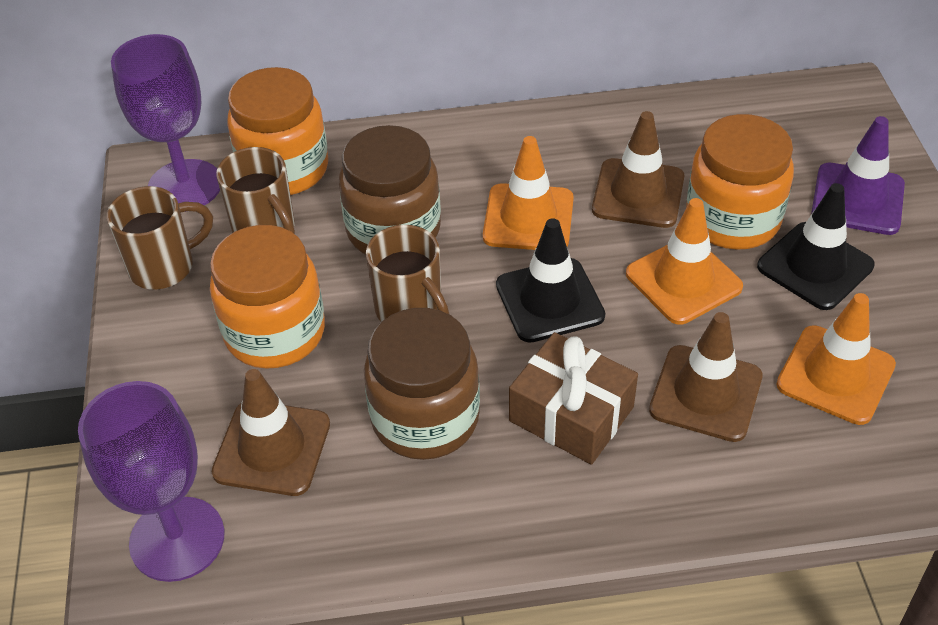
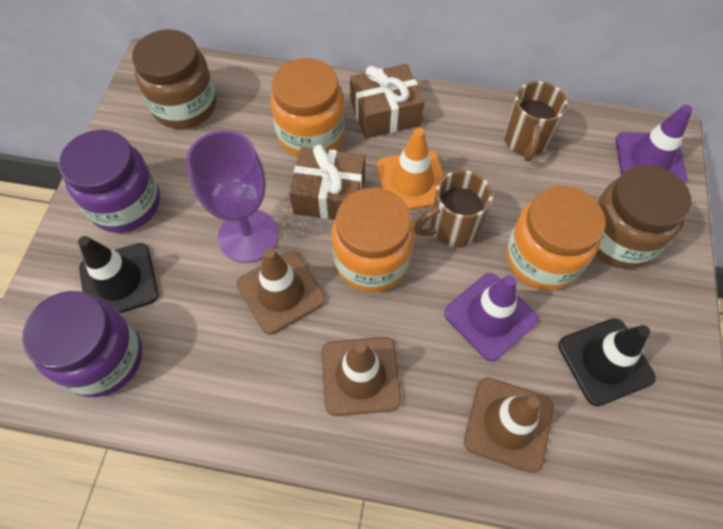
brown gift: [509,332,638,465] = 1 -> [289,145,365,220] [350,64,424,139] = 2
brown mug: [107,186,213,290] [216,147,295,234] [366,225,449,322] = 3 -> [414,170,493,247] [504,81,568,161] = 2
orange traffic cone: [483,136,574,250] [626,198,743,325] [776,293,896,425] = 3 -> [377,128,444,210] = 1
purple goblet: [78,381,224,582] [111,34,220,212] = 2 -> [186,130,278,263] = 1
purple jar: none = 0 -> [22,291,142,397] [59,130,160,233] = 2
purple traffic cone: [811,116,905,235] = 1 -> [444,273,538,361] [615,105,692,184] = 2

